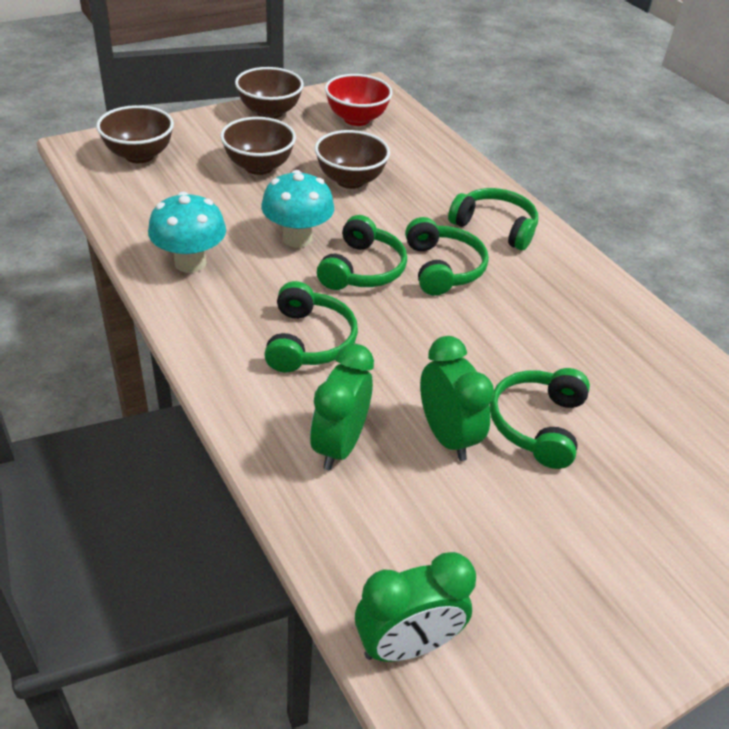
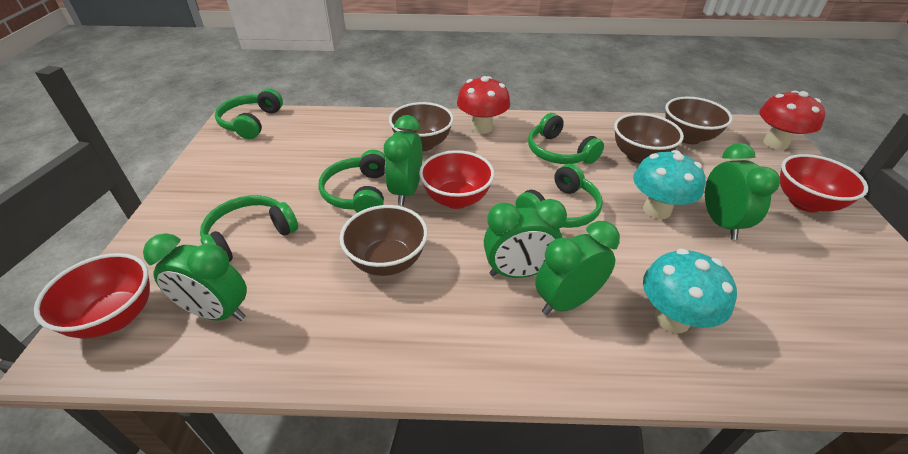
green clock: [310,344,374,470] [355,552,476,662] [420,336,494,461] = 3 -> [143,233,247,321] [384,115,423,206] [484,199,567,278] [535,221,620,315] [705,143,780,240] = 5
red bowl: [325,74,393,126] = 1 -> [34,253,150,339] [419,150,494,209] [780,154,868,213] = 3
red mushroom: none = 0 -> [457,76,510,134] [759,91,825,150] = 2

